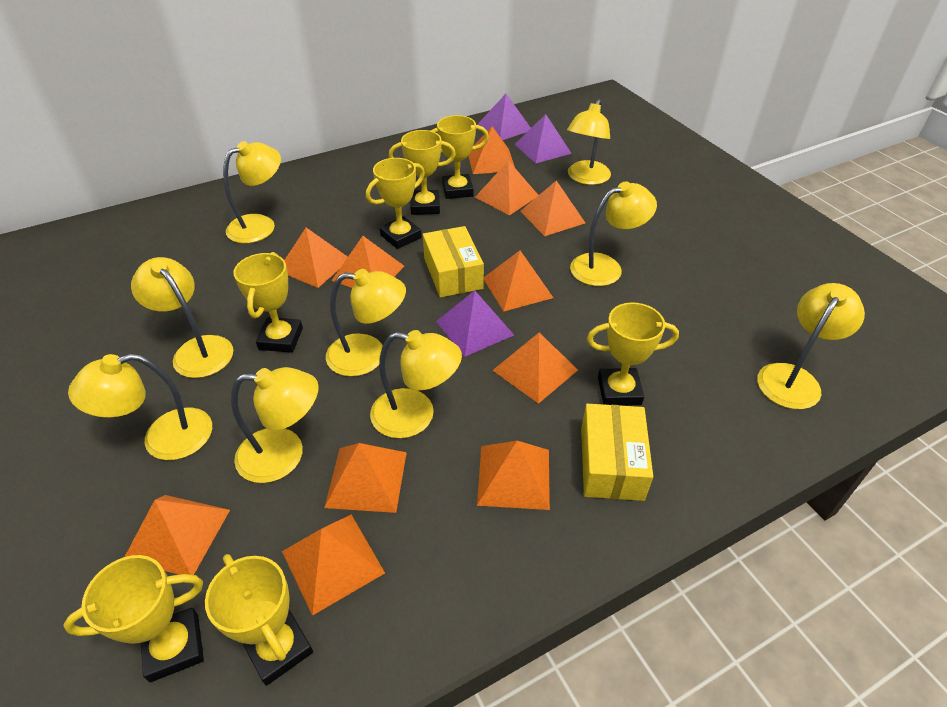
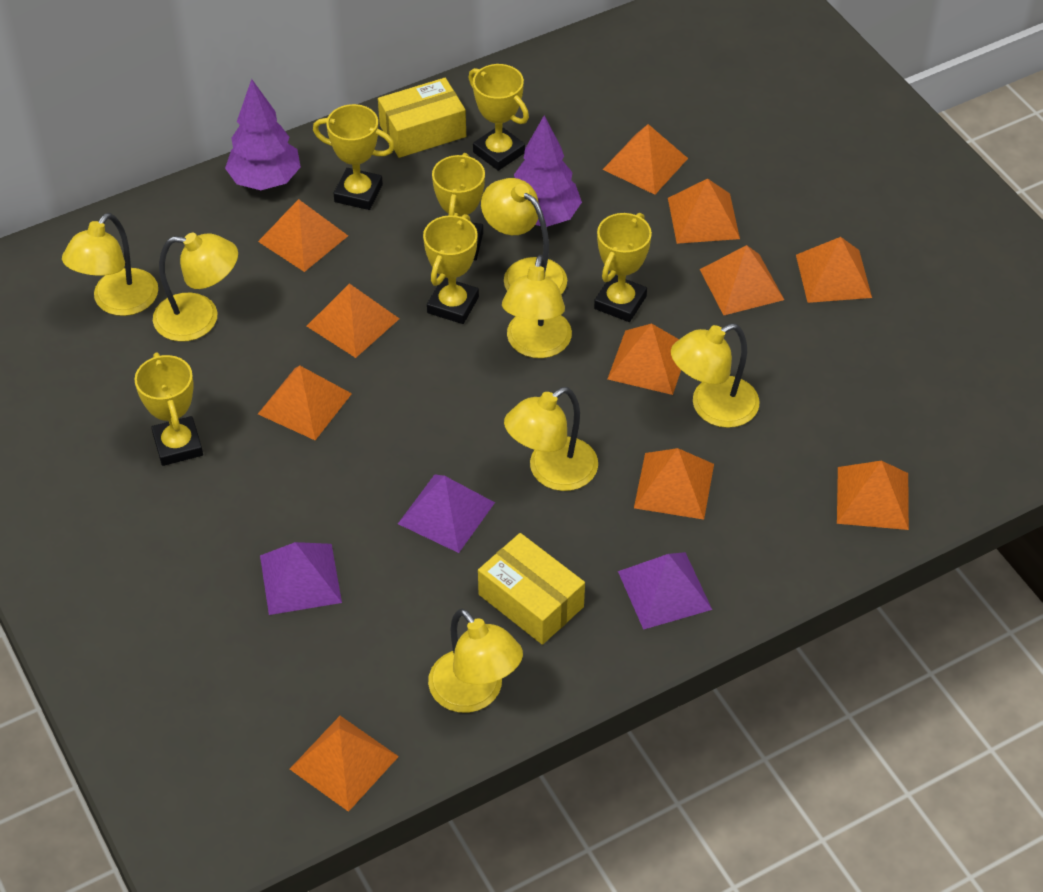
purple tree: none = 0 -> [225,79,301,190] [514,115,582,227] = 2
yellow lamp: [68,354,212,460] [131,257,233,378] [223,141,281,243] [231,367,319,483] [326,269,406,377] [370,330,462,439] [567,99,611,185] [570,181,657,286] [757,283,865,409] = 9 -> [62,213,158,316] [153,233,238,342] [428,609,523,713] [481,178,567,294] [502,255,572,358] [504,387,598,491] [671,323,760,428] = 7
yellow trophy: [64,555,204,682] [205,554,313,686] [233,252,303,353] [366,158,425,249] [389,130,456,215] [431,115,489,199] [587,302,679,406] = 7 -> [134,352,203,466] [313,104,395,210] [423,214,479,324] [432,153,485,261] [468,64,529,171] [594,213,652,322] = 6

